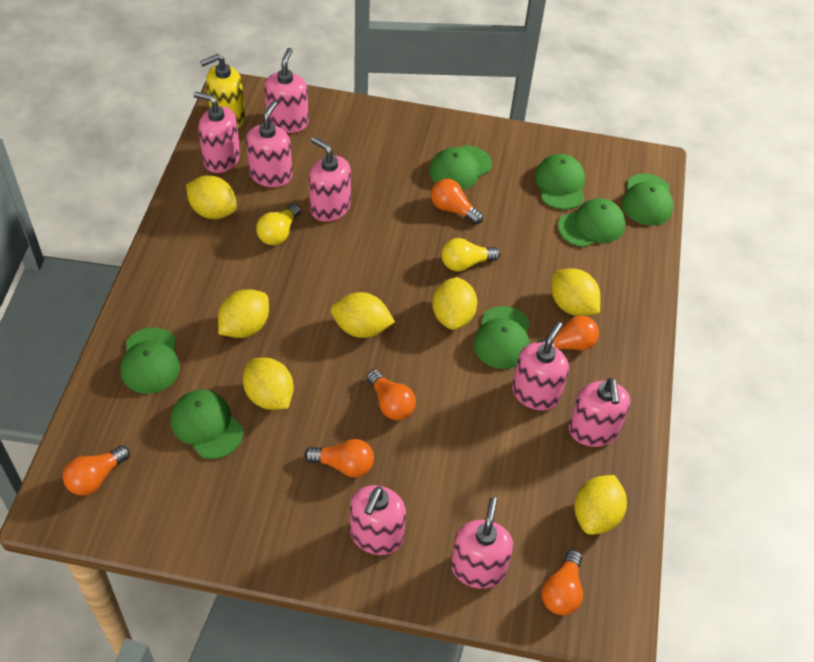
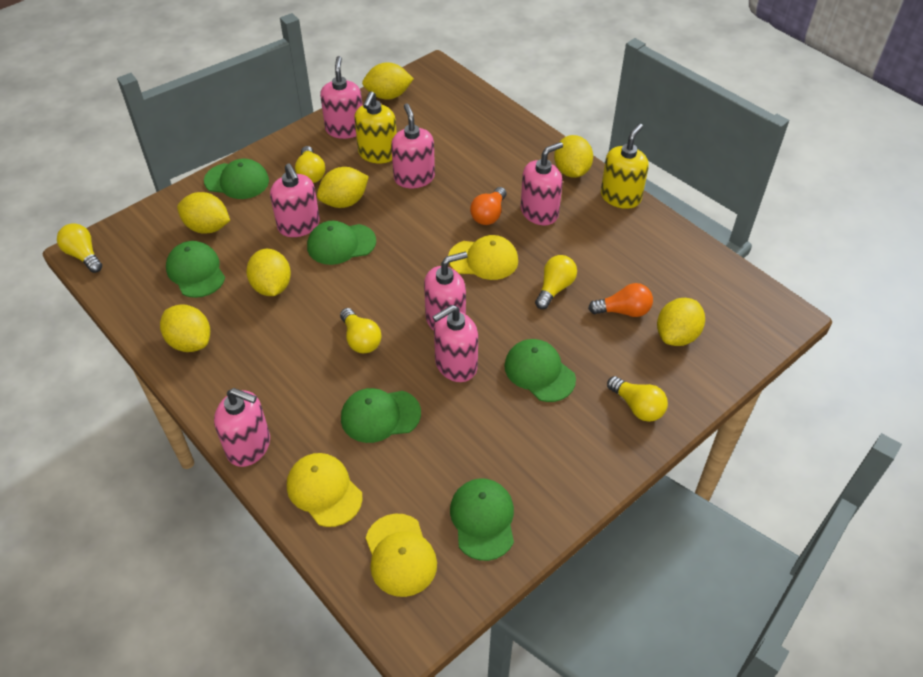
green cap: [120,327,180,394] [171,390,243,459] [429,146,492,190] [473,306,530,369] [535,154,585,210] [558,198,625,247] [622,173,673,225] = 7 -> [166,241,225,298] [204,158,269,199] [307,221,376,265] [341,388,421,443] [450,478,514,561] [504,339,576,402] = 6
orange light bulb: [63,445,130,496] [304,439,374,477] [367,370,416,420] [431,179,483,225] [536,316,599,351] [541,550,583,615] = 6 -> [470,187,507,225] [588,283,653,317] = 2
pink soap dispenser: [194,92,240,173] [246,101,292,187] [264,48,309,133] [309,137,351,222] [350,485,406,555] [451,497,513,589] [512,322,569,410] [569,378,630,447] = 8 -> [214,388,270,467] [270,164,320,237] [320,56,363,139] [391,103,435,188] [424,252,468,331] [432,305,478,382] [521,142,563,225] = 7
yellow cap: none = 0 -> [287,453,363,527] [365,513,437,597] [448,235,518,280] = 3
yellow light bulb: [256,204,301,245] [442,238,500,271] = 2 -> [57,223,102,273] [295,146,325,183] [340,308,382,353] [535,255,577,309] [607,376,668,422] = 5
yellow soap dispenser: [200,54,246,128] = 1 -> [354,91,397,163] [601,123,649,209] = 2

